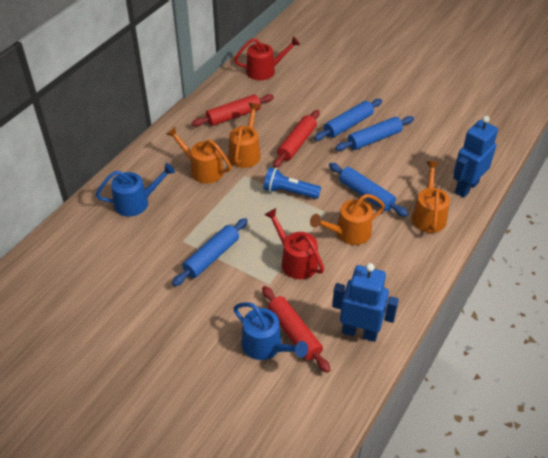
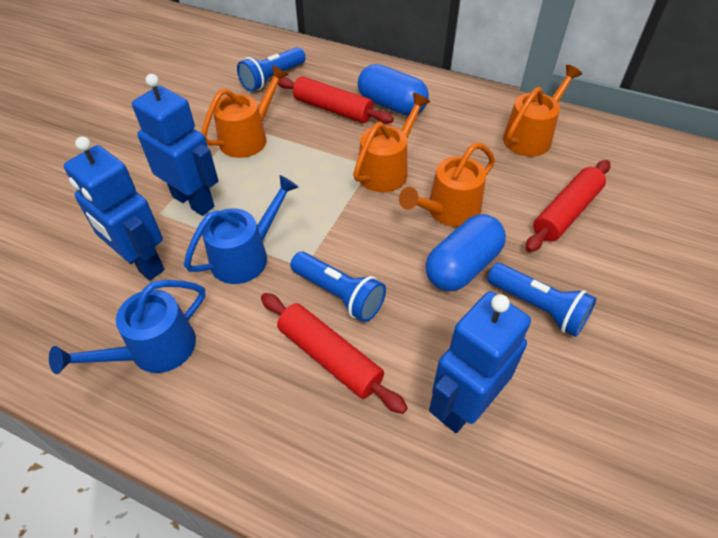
blue capsule: none = 0 -> [358,64,429,116] [425,214,506,291] = 2
blue flashlight: [263,167,321,199] = 1 -> [237,47,306,92] [290,252,386,322] [487,263,597,337] = 3
blue robot: [332,263,399,342] [453,116,498,198] = 2 -> [64,136,164,280] [132,74,218,216] [429,292,531,433] = 3
blue rolling pin: [172,218,248,286] [314,99,382,140] [329,163,408,217] [335,116,414,151] = 4 -> none = 0
red watering can: [234,36,300,80] [264,208,324,279] = 2 -> none = 0

